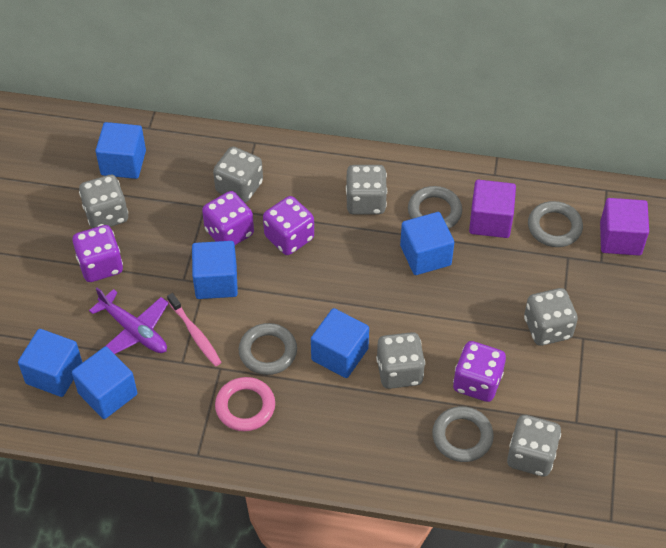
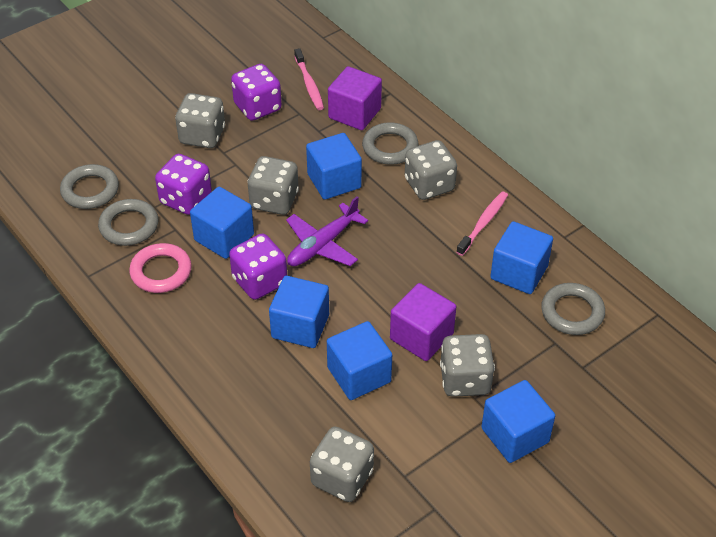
grey dice: [79,175,128,228] [213,147,263,203] [346,165,387,215] [376,332,425,389] [507,415,561,476] [524,288,578,346] = 6 -> [175,93,225,148] [247,156,299,215] [310,427,374,502] [405,140,457,200] [440,334,495,397] = 5
pink toothbrush: [167,293,221,366] = 1 -> [294,48,324,110] [457,191,508,256] = 2
purple dice: [73,225,123,282] [202,191,254,245] [263,196,314,255] [453,341,506,402] = 4 -> [155,154,212,215] [229,233,287,300] [231,64,282,121] = 3

